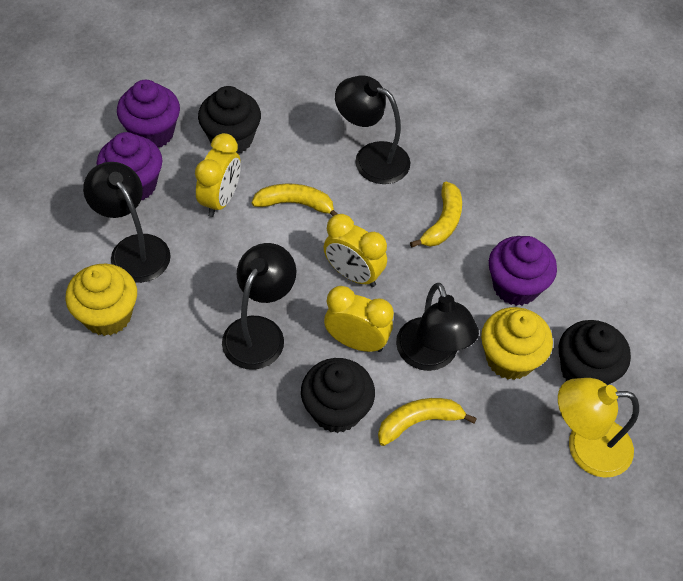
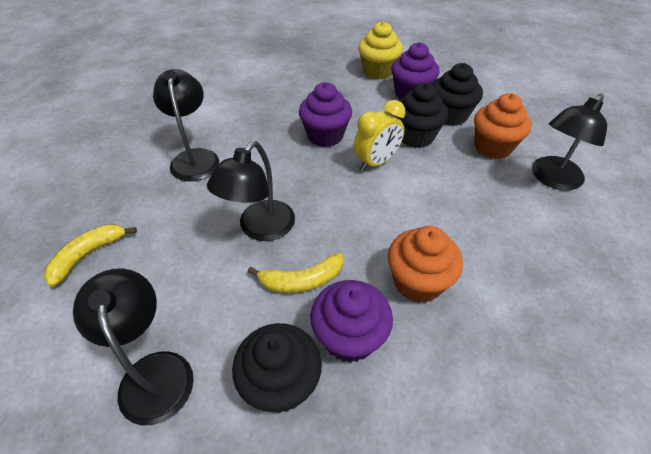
orange cupcake: none = 0 -> [388,226,463,303] [474,93,532,159] = 2
yellow banana: [252,183,337,216] [378,398,477,446] [410,181,462,247] = 3 -> [44,224,137,287] [248,253,343,293] = 2
yellow clock: [195,133,241,217] [324,214,387,287] [324,286,394,352] = 3 -> [354,100,406,171] = 1
yellow cupcake: [65,264,137,336] [481,307,553,380] = 2 -> [358,21,403,79] = 1
yellow lamp: [558,378,639,478] = 1 -> none = 0

